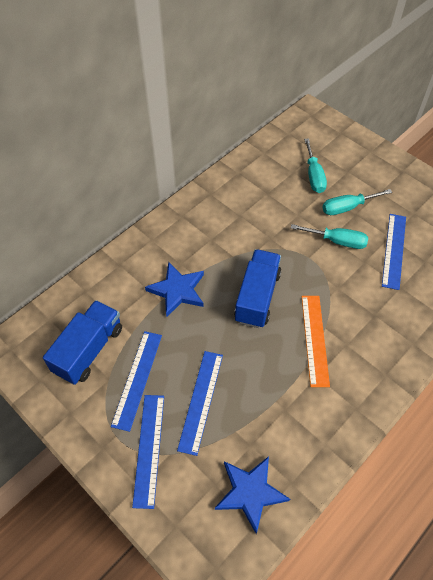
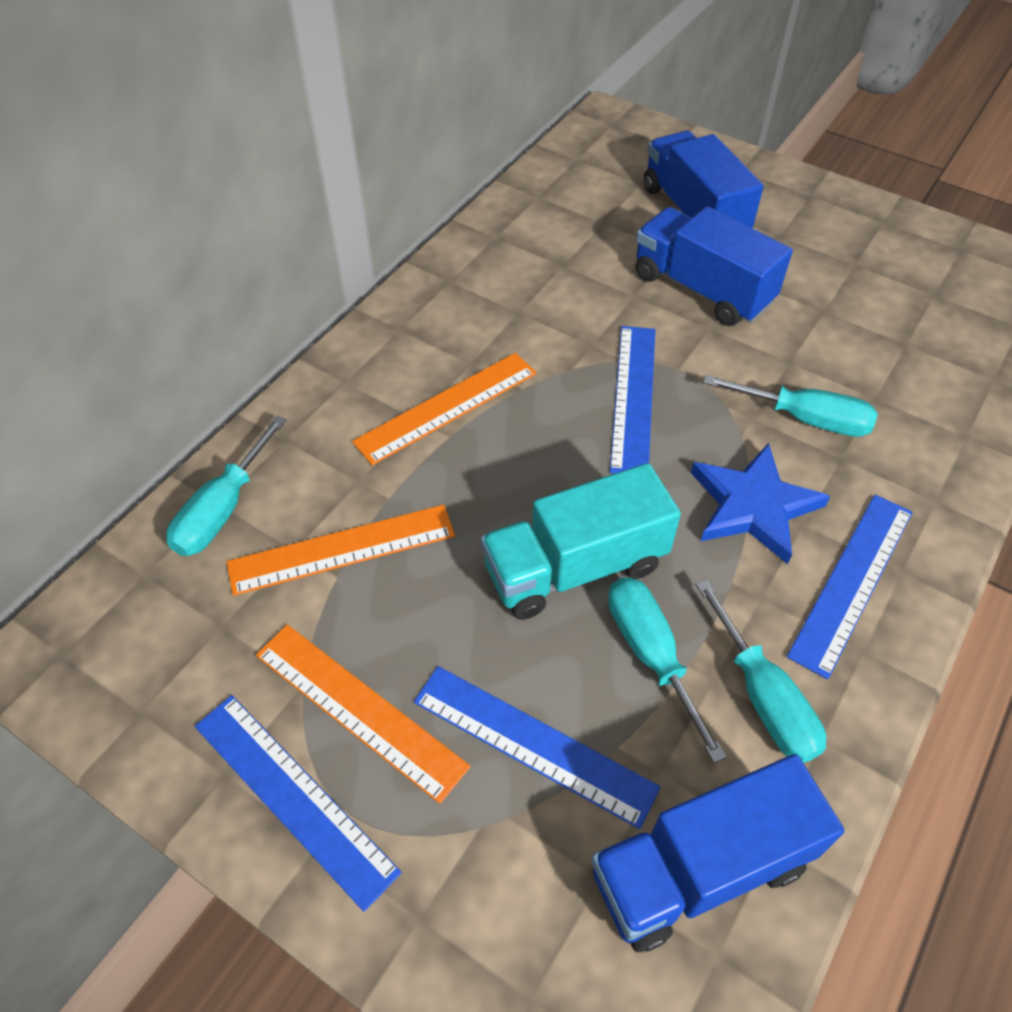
blue star: [145,261,204,317] [215,456,290,534] = 2 -> [691,443,830,564] = 1
blue truck: [43,300,122,385] [234,249,281,328] = 2 -> [591,754,844,952] [635,207,793,326] [644,131,764,229] = 3
orange ruler: [302,296,330,387] = 1 -> [227,505,455,596] [256,624,471,804] [352,353,537,465] = 3
turquoise screwdriver: [291,224,368,249] [304,138,327,193] [322,189,392,215] = 3 -> [166,416,286,556] [608,577,727,763] [695,579,827,763] [703,375,878,437] = 4
turquoise truck: none = 0 -> [481,463,681,620] = 1

